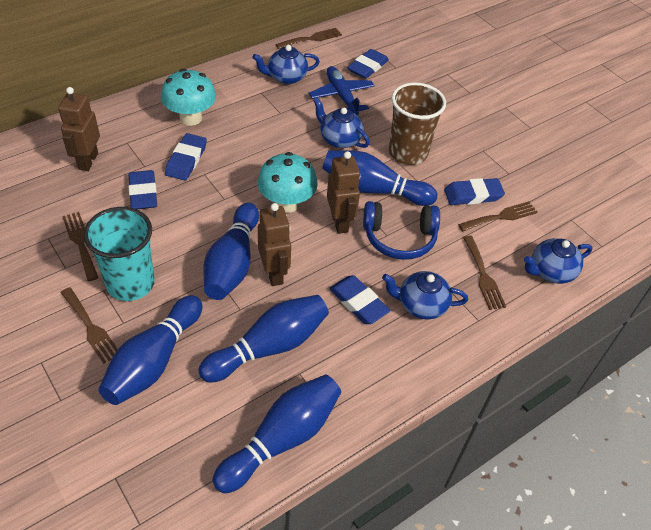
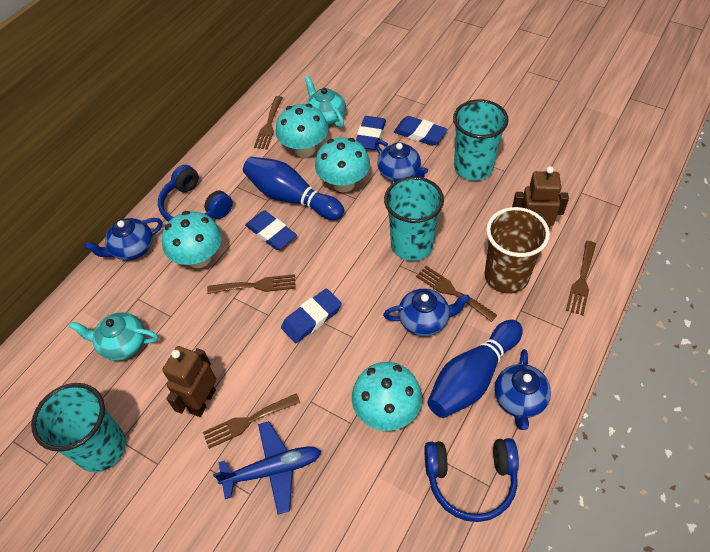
blue bowling pin: [99,295,202,405] [198,295,329,383] [203,203,259,300] [213,374,341,493] [322,150,437,206] = 5 -> [243,157,344,220] [427,320,523,418] = 2
blue eraser: [128,170,157,209] [165,133,207,181] [329,275,390,324] [347,49,389,79] [444,178,505,205] = 5 -> [245,210,297,250] [281,288,342,343] [356,116,386,150] [394,116,447,146] = 4
blue headphones: [363,201,440,260] = 1 -> [158,165,233,222] [424,438,519,522] = 2
brown robot: [58,87,100,171] [258,203,291,286] [327,151,360,234] = 3 -> [162,346,216,417] [512,166,569,228] = 2
turquoise cup: [83,207,155,301] = 1 -> [31,383,126,472] [384,176,444,261] [453,99,509,181] = 3
turquoise mushroom: [161,69,216,126] [257,152,318,213] = 2 -> [162,211,222,268] [276,104,328,158] [315,137,370,192] [352,362,422,431] = 4
turquoise teapot: none = 0 -> [69,312,158,361] [305,76,346,128] = 2

